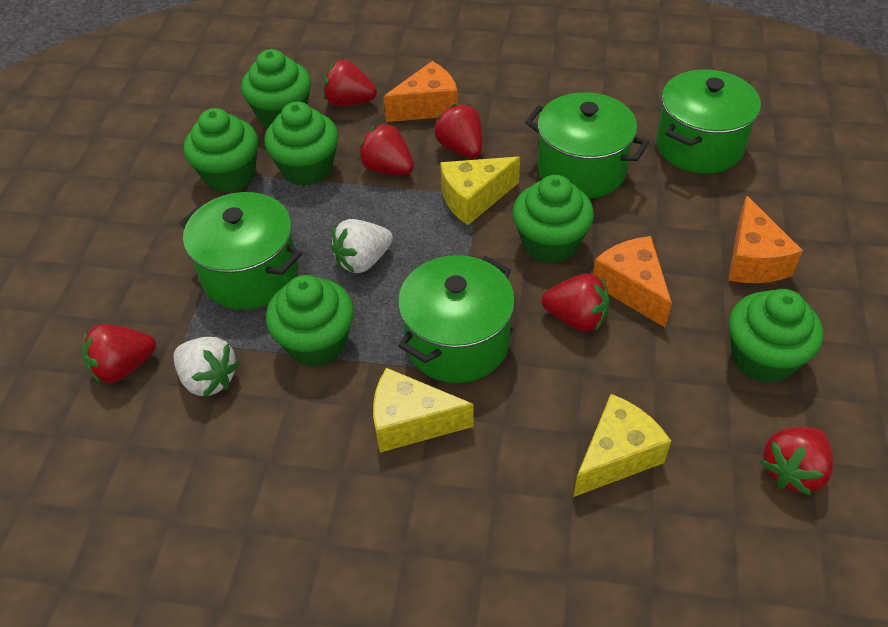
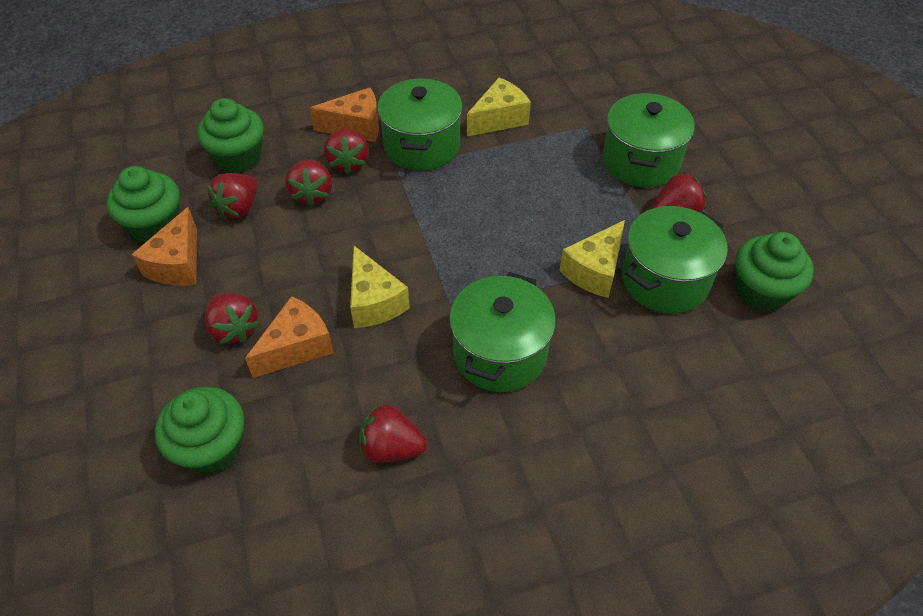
green cupcake: [184,108,258,193] [241,49,311,128] [264,102,339,186] [266,275,354,367] [512,175,594,264] [729,289,823,383] = 6 -> [106,166,180,243] [155,387,244,475] [197,98,264,173] [735,232,814,312] = 4
white strawberry: [174,337,239,398] [331,219,393,273] = 2 -> none = 0

